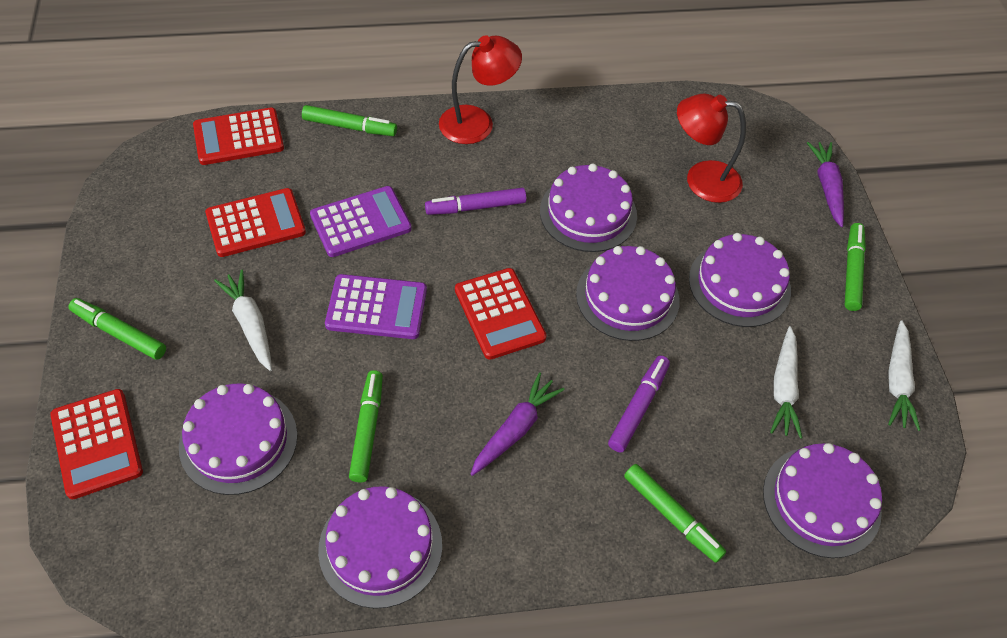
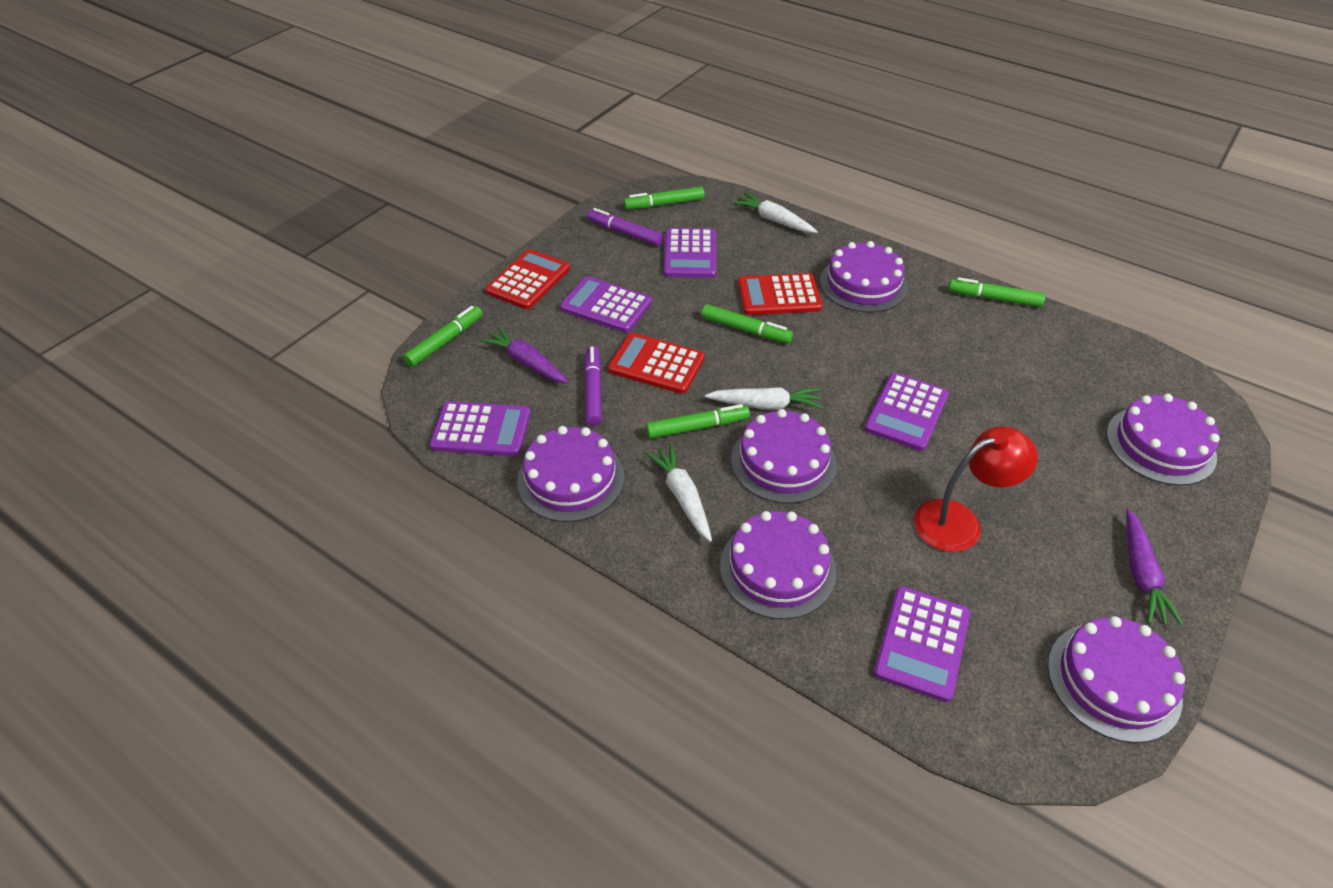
purple calculator: [310,186,412,257] [325,274,427,339] = 2 -> [430,401,531,456] [560,276,652,333] [664,228,716,278] [864,373,949,451] [874,586,970,702] = 5
red calculator: [50,389,143,499] [193,108,284,165] [205,188,306,257] [455,268,547,360] = 4 -> [485,249,570,309] [608,333,705,394] [738,273,823,315] = 3
red lamp: [439,35,522,144] [677,93,746,203] = 2 -> [914,426,1038,552] = 1

